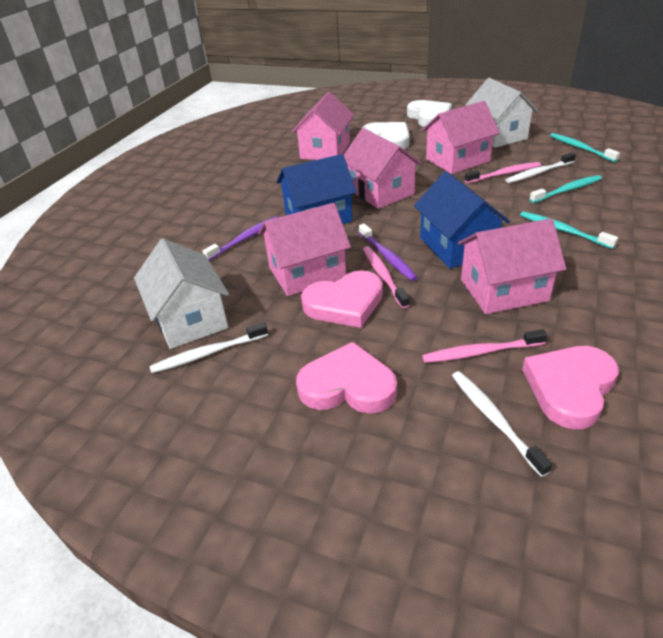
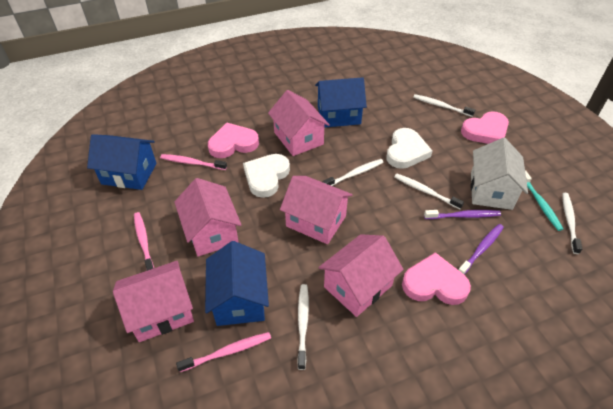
blue house: [276,154,357,224] [414,171,510,268] = 2 -> [87,134,156,190] [205,241,269,326] [315,77,367,128] = 3
turquoise toothbrush: [520,211,618,249] [529,175,602,203] [550,133,620,162] = 3 -> [525,170,563,231] = 1
white house: [134,239,229,349] [466,78,538,148] = 2 -> [471,138,528,210] = 1
white toothbrush: [150,322,268,373] [452,371,552,477] [506,153,576,183] = 3 -> [297,284,309,370] [322,159,384,186] [394,174,464,209] [413,94,475,117] [562,193,582,254] = 5

